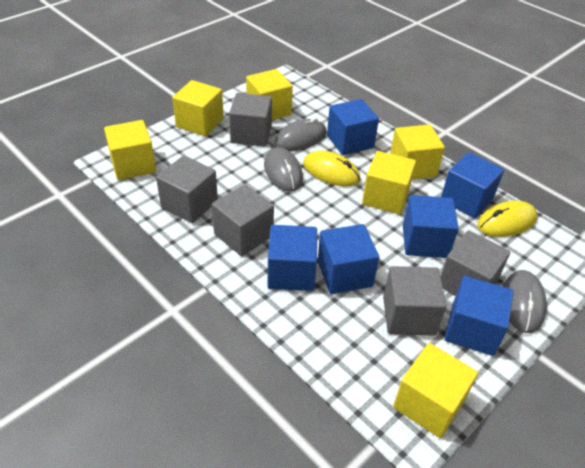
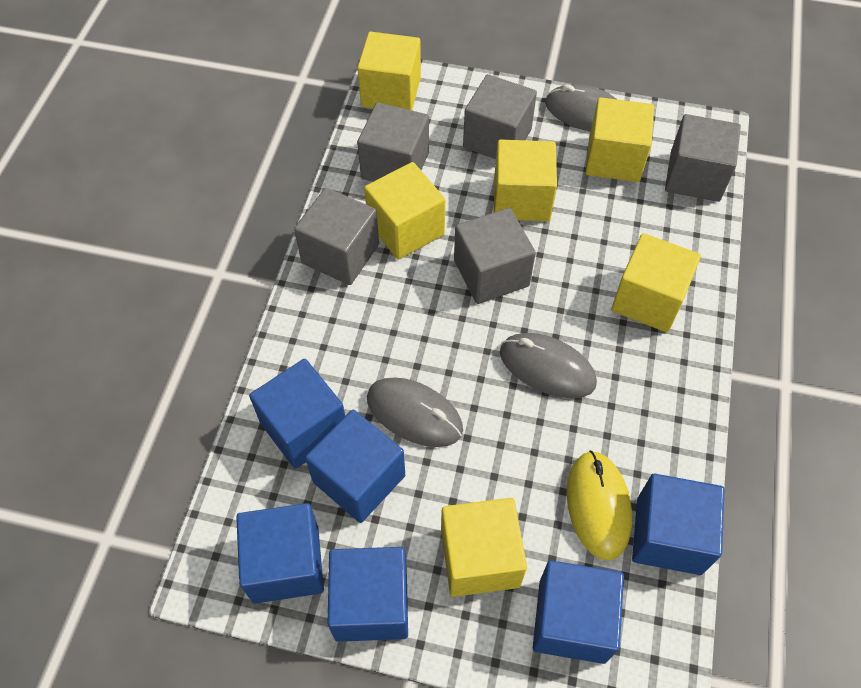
yellow mouse: [303,151,361,186] [477,201,537,237] = 2 -> [567,451,632,561] = 1

